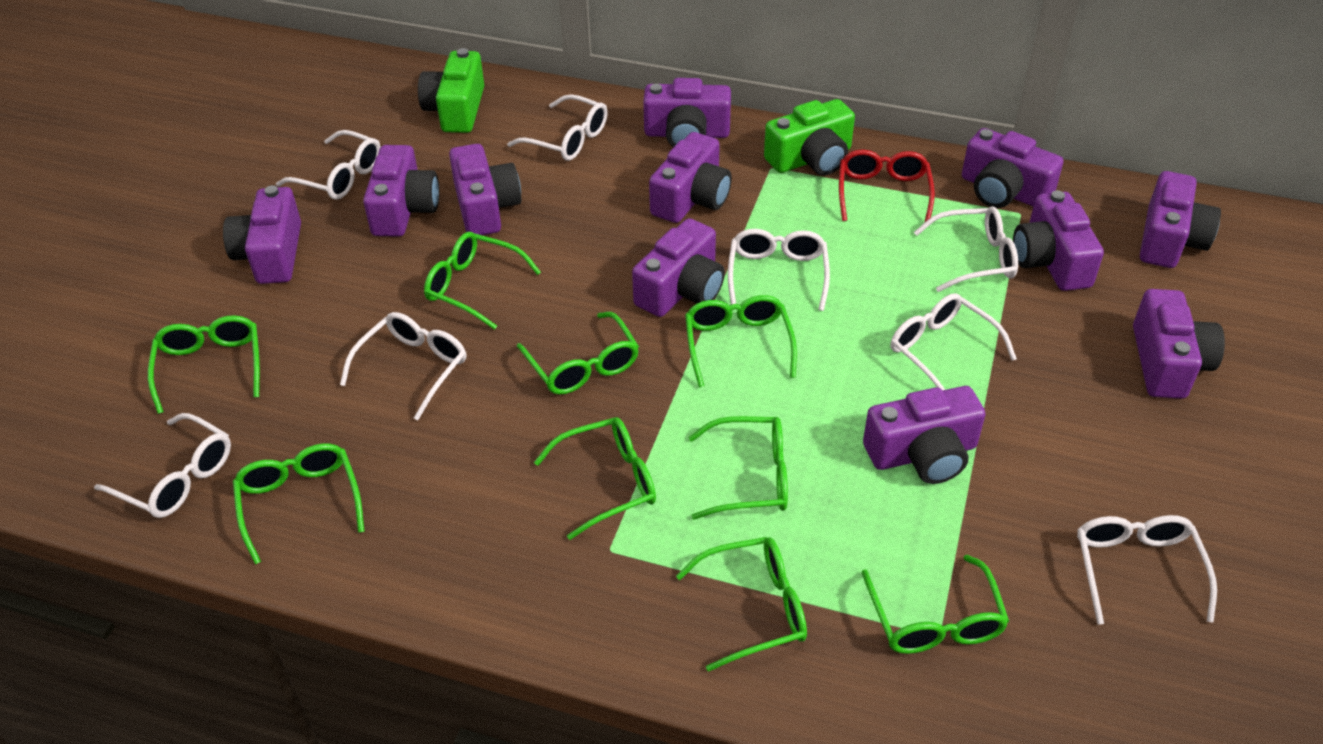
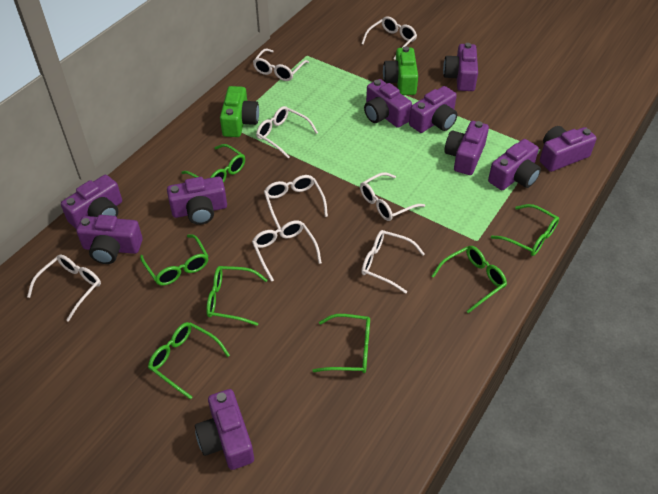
green glasses: [148,315,260,414] [233,444,365,564] [424,232,541,330] [517,312,639,394] [534,417,656,540] [676,537,807,672] [685,295,797,388] [688,416,788,520] [862,555,1009,654] = 9 -> [140,234,208,286] [148,322,230,400] [181,144,245,183] [206,266,267,326] [312,314,370,373] [432,246,507,313] [491,204,559,256] = 7
purple camera: [223,185,301,284] [363,145,439,237] [449,144,521,235] [632,218,725,317] [643,78,731,147] [649,132,732,223] [863,386,986,484] [962,128,1064,208] [1013,190,1104,291] [1133,289,1225,399] [1140,171,1221,268] = 11 -> [61,175,122,229] [77,215,143,264] [167,176,227,225] [195,389,254,470] [364,79,412,128] [409,86,457,133] [443,43,478,91] [444,121,489,175] [488,139,541,190] [540,126,597,172] = 10
red glasses: [839,149,935,223] = 1 -> none = 0

